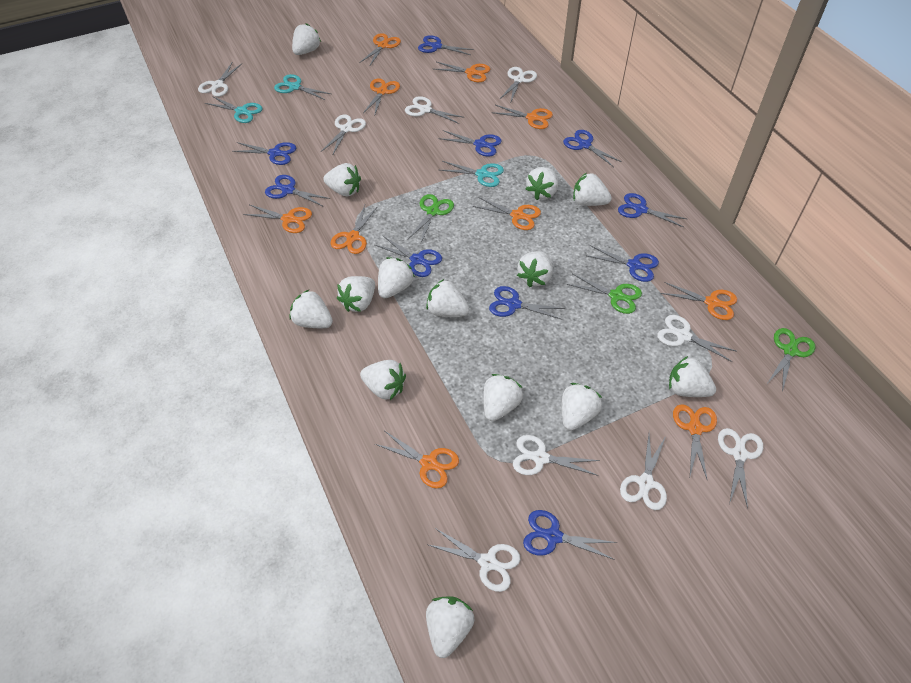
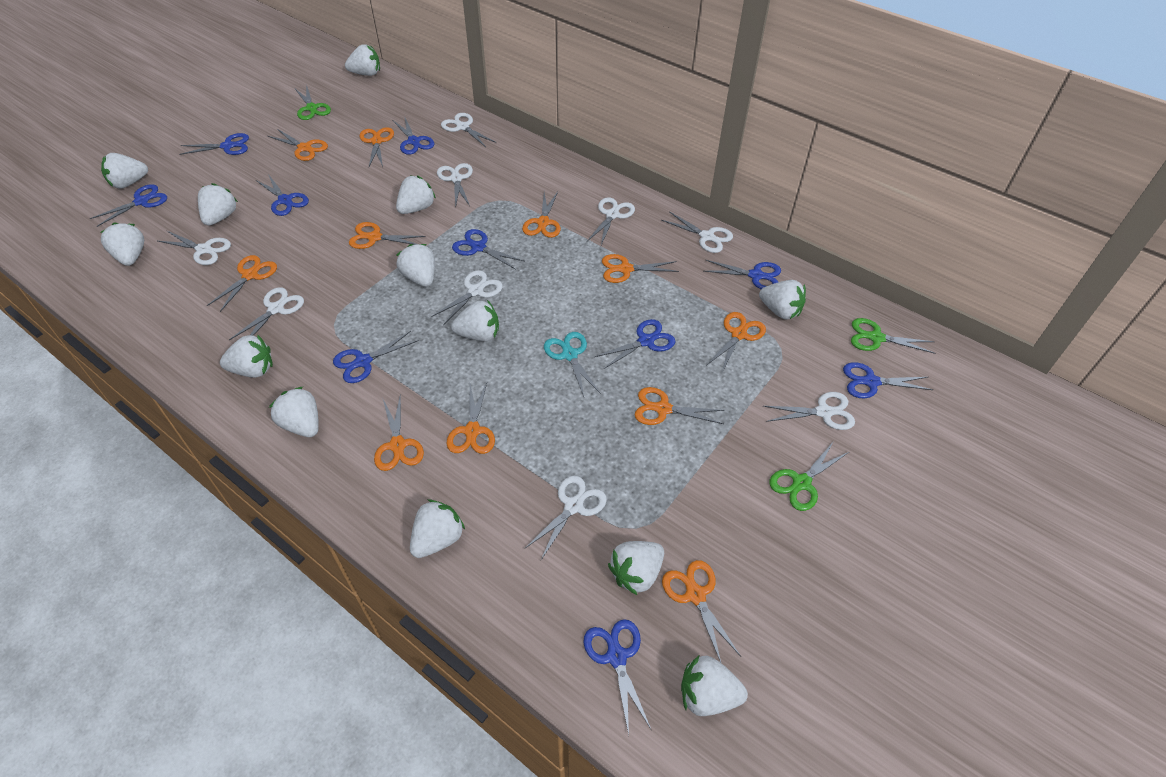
orange scissors: [243,205,312,233] [331,205,378,254] [359,33,401,65] [363,78,400,116] [375,431,459,488] [434,62,490,82] [473,197,541,230] [491,105,553,129] [661,282,737,320] [673,404,717,481] = 10 -> [207,255,277,312] [268,129,328,161] [349,222,426,249] [359,127,394,167] [374,394,424,471] [446,383,495,454] [522,192,561,238] [602,254,679,283] [635,387,725,425] [662,560,741,663] [707,312,766,374] = 11
turquoise scissors: [205,96,263,123] [274,74,331,100] [440,161,504,187] = 3 -> [544,332,601,397] = 1
white strawberry: [290,290,333,328] [292,23,321,55] [323,163,361,196] [337,276,375,312] [360,360,406,400] [378,257,415,298] [426,279,469,317] [426,596,474,658] [483,374,523,421] [517,251,553,287] [526,167,558,200] [562,383,602,431] [573,173,612,206] [669,356,716,397] = 14 -> [101,153,148,189] [101,222,144,266] [198,183,238,226] [220,334,273,378] [269,387,319,437] [345,44,380,76] [396,175,436,214] [397,244,435,287] [410,499,465,558] [451,300,499,341] [608,541,664,595] [681,656,748,716] [759,280,806,320] = 13

